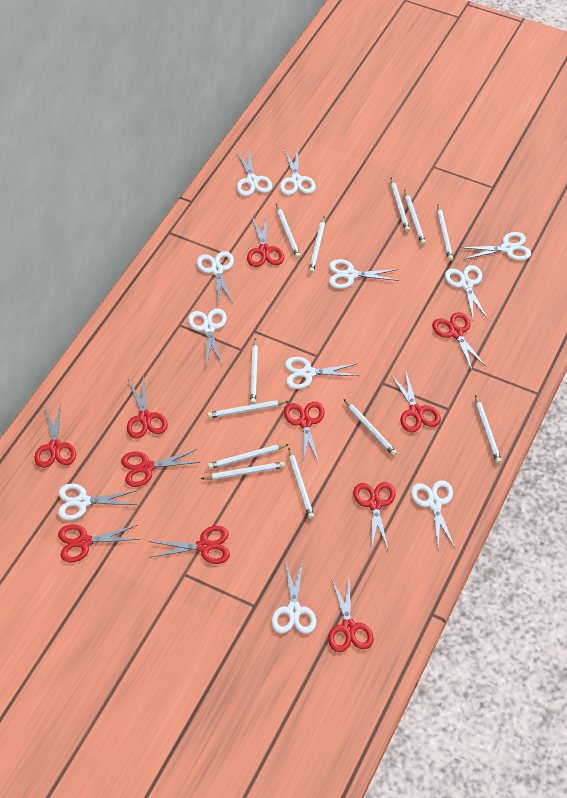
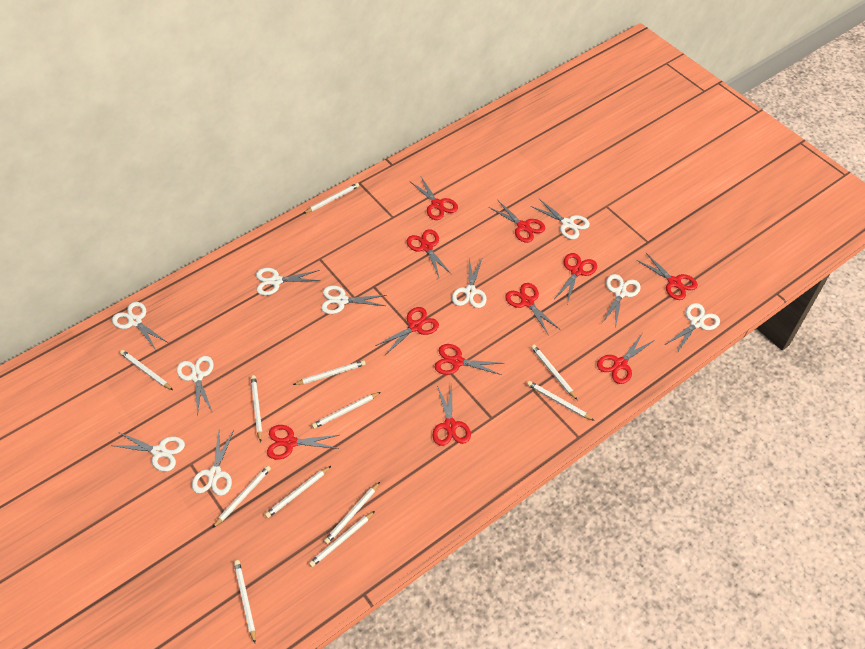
white scissors: [58,484,137,520] [188,309,227,366] [197,251,234,305] [236,148,272,196] [272,560,316,633] [280,149,316,195] [285,357,359,389] [329,259,399,289] [411,480,455,548] [445,265,488,319] [460,232,531,260] = 11 -> [111,432,185,472] [112,302,167,350] [177,356,214,417] [192,430,234,496] [256,268,320,296] [321,286,386,314] [452,257,487,308] [530,199,590,239] [602,274,641,326] [665,303,720,353] = 10

